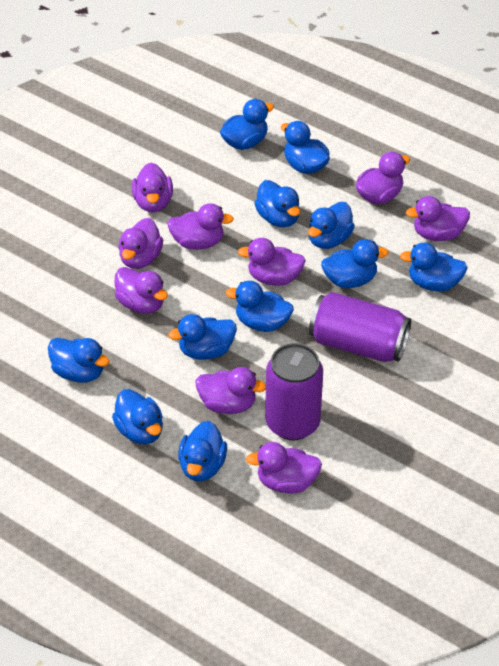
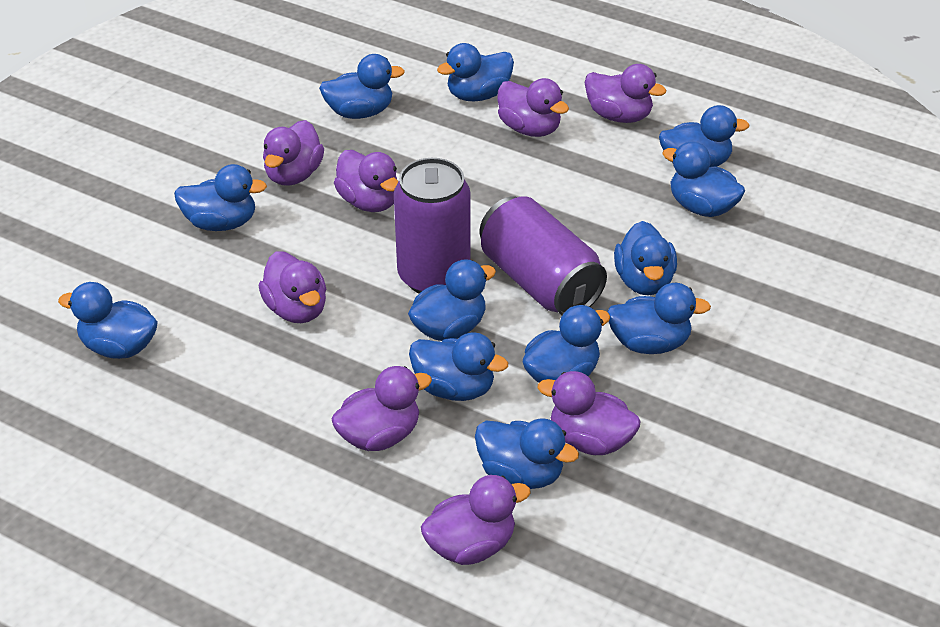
blue duck: [48,338,109,383] [112,389,163,444] [168,314,237,360] [178,421,227,481] [220,99,274,150] [226,281,294,332] [254,180,300,228] [281,121,330,174] [308,202,355,249] [321,239,389,288] [400,243,468,291] = 11 -> [58,282,158,359] [174,164,267,231] [319,54,405,119] [408,259,496,341] [409,332,508,401] [437,43,514,101] [475,419,579,489] [523,305,610,383] [607,283,711,354] [614,221,677,296] [659,105,750,167] [662,141,745,217] = 12
purple duck: [114,267,168,314] [118,218,163,269] [132,163,173,213] [167,203,234,250] [196,367,266,414] [238,238,306,286] [246,442,322,494] [356,152,410,204] [406,196,470,241] = 9 -> [259,251,326,323] [263,120,324,186] [332,366,432,451] [334,150,399,212] [421,475,531,565] [497,78,569,137] [538,371,640,455] [585,64,666,123] = 8

